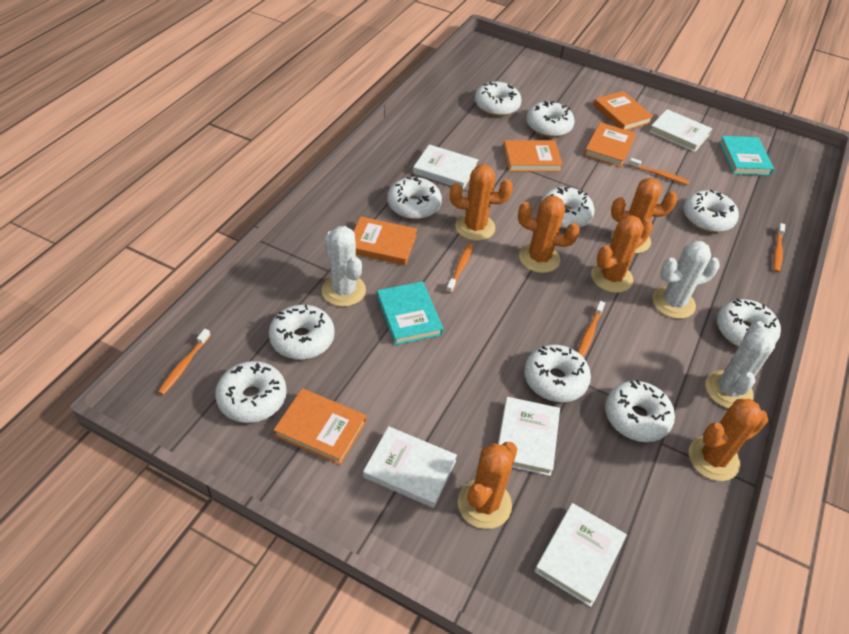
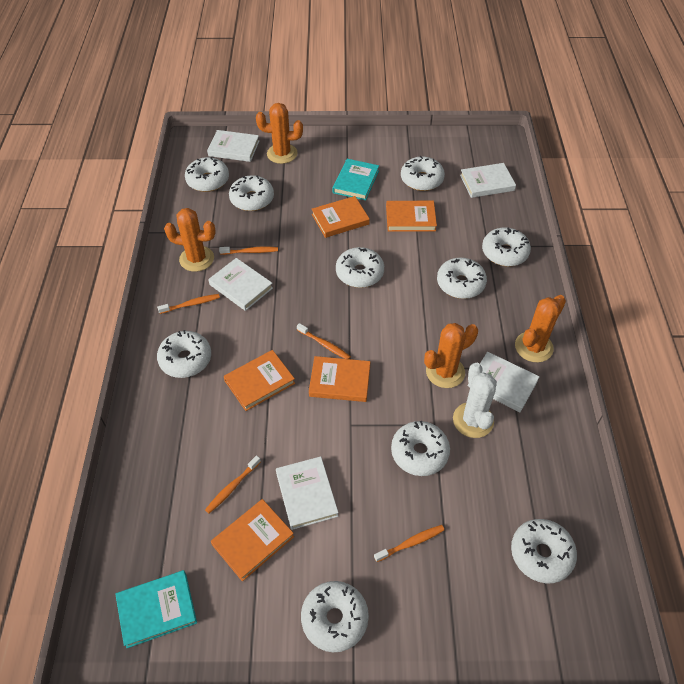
orange cactus: [450,164,513,241] [458,442,517,529] [518,196,580,273] [591,215,653,293] [611,178,678,254] [689,399,768,481] = 6 -> [164,208,216,272] [256,103,303,164] [424,323,478,388] [515,295,566,363] = 4
white cactus: [322,226,366,307] [652,241,720,319] [705,321,776,408] = 3 -> [453,363,497,438] = 1

